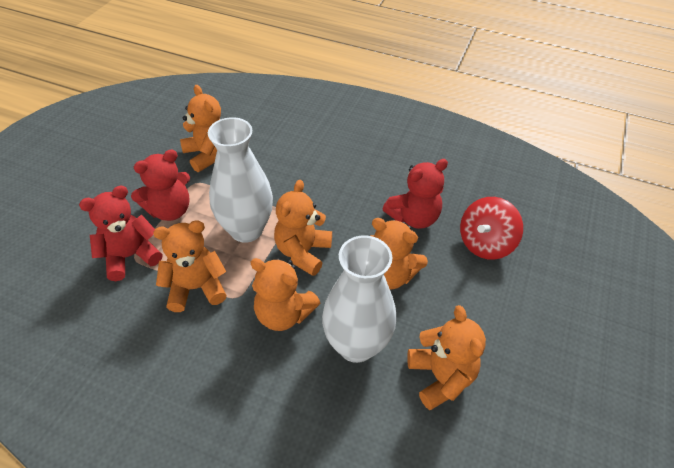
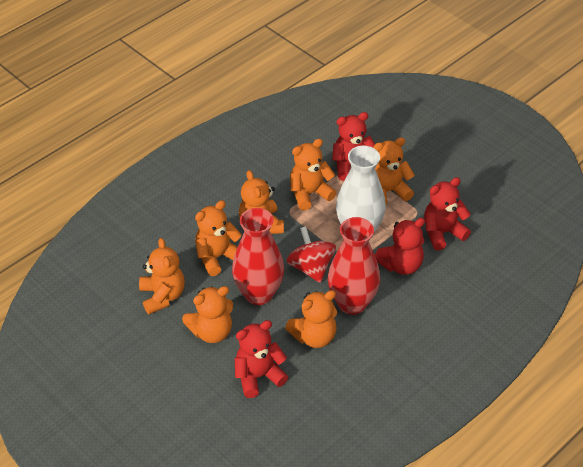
orange teddy bear: [153,220,227,312] [180,85,221,172] [250,258,320,331] [274,180,332,276] [370,218,428,290] [407,305,486,410] = 6 -> [139,238,185,314] [182,286,233,343] [195,200,242,276] [239,170,284,234] [285,290,337,348] [290,139,336,211] [373,137,415,204] = 7
red teddy bear: [79,186,163,281] [131,150,190,221] [383,159,448,229] = 3 -> [235,320,288,398] [332,112,375,181] [375,218,425,275] [424,177,471,251] = 4
red vase: none = 0 -> [232,208,284,305] [328,217,380,315] = 2
white vase: [208,117,273,243] [322,235,396,363] = 2 -> [336,146,386,232] = 1

